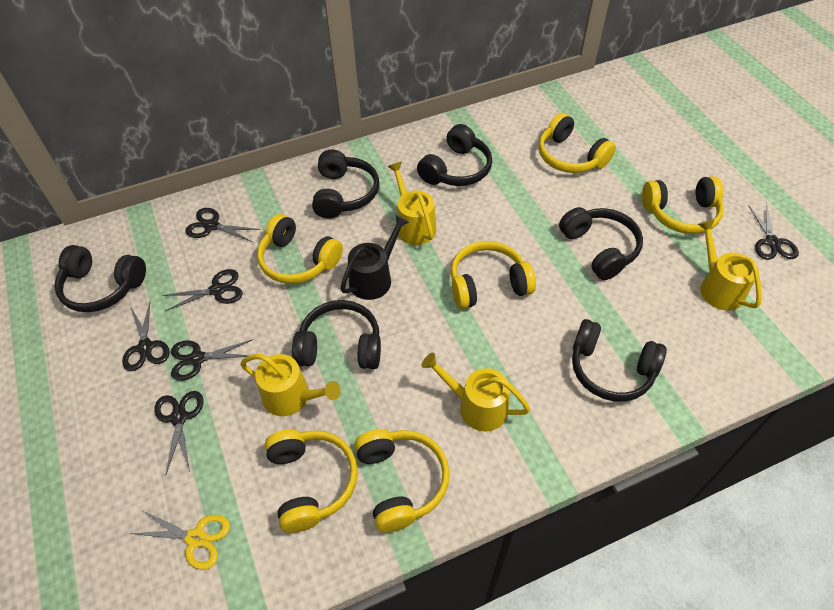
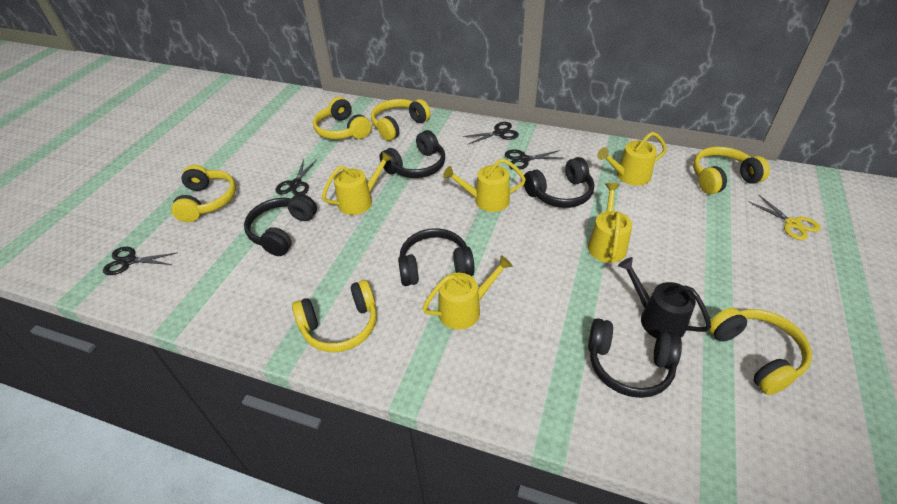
black headphones: [54,245,146,312] [292,300,381,369] [312,150,379,219] [417,124,492,186] [559,207,643,280] [572,319,667,402] = 6 -> [244,194,317,256] [380,130,445,178] [398,228,475,286] [524,157,594,208] [588,318,682,398] = 5
black scissors: [122,302,170,371] [154,391,203,474] [162,269,243,311] [171,339,253,381] [185,208,260,242] [748,204,799,260] = 6 -> [103,247,177,275] [276,159,317,195] [462,122,519,145] [505,149,561,170] = 4
yellow watering can: [240,354,341,416] [388,162,437,245] [421,353,531,431] [698,220,762,310] = 4 -> [322,151,393,215] [422,255,513,330] [443,159,526,212] [588,183,632,263] [597,132,667,186] = 5

